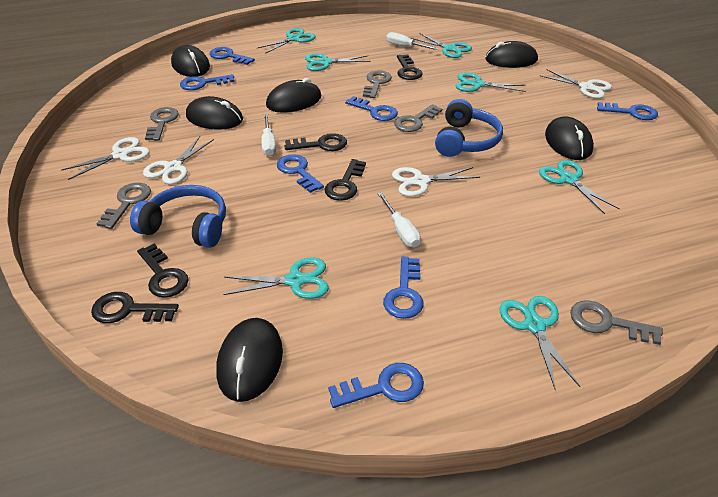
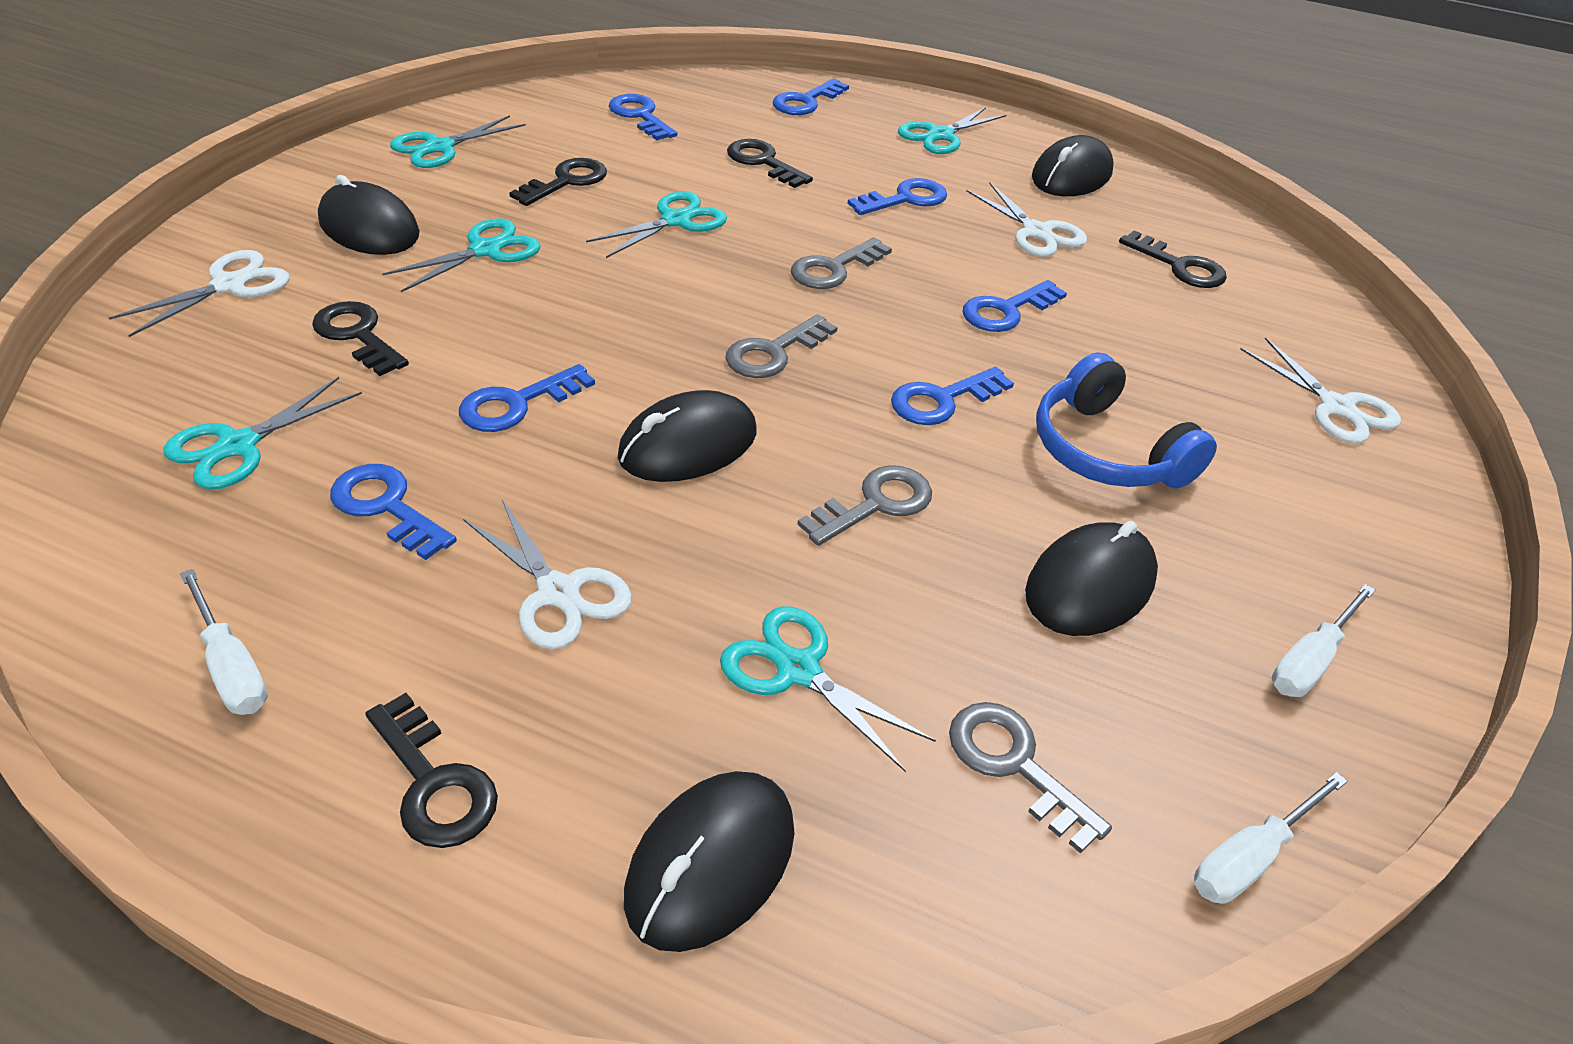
black mouse: [171,45,210,77] [186,96,243,130] [216,318,283,402] [266,78,321,113] [485,41,538,68] [545,116,594,160] = 6 -> [318,175,420,255] [618,390,757,482] [624,771,795,952] [1025,521,1158,636] [1032,135,1114,196] = 5
blue headphones: [130,185,226,248] [435,99,503,157] = 2 -> [1036,352,1217,488] = 1
grey key: [96,183,151,229] [145,107,179,141] [363,71,392,98] [394,104,442,132] [570,300,663,345] = 5 -> [725,314,838,378] [791,237,892,289] [797,465,932,546] [949,702,1112,854] = 4
turquoise scissors: [223,257,329,299] [258,28,316,54] [305,53,371,71] [411,33,472,58] [456,72,526,92] [500,296,580,390] [539,160,620,214] = 7 -> [163,377,362,490] [382,218,541,292] [390,115,526,168] [586,191,727,258] [720,606,936,772] [898,107,1006,154] = 6

